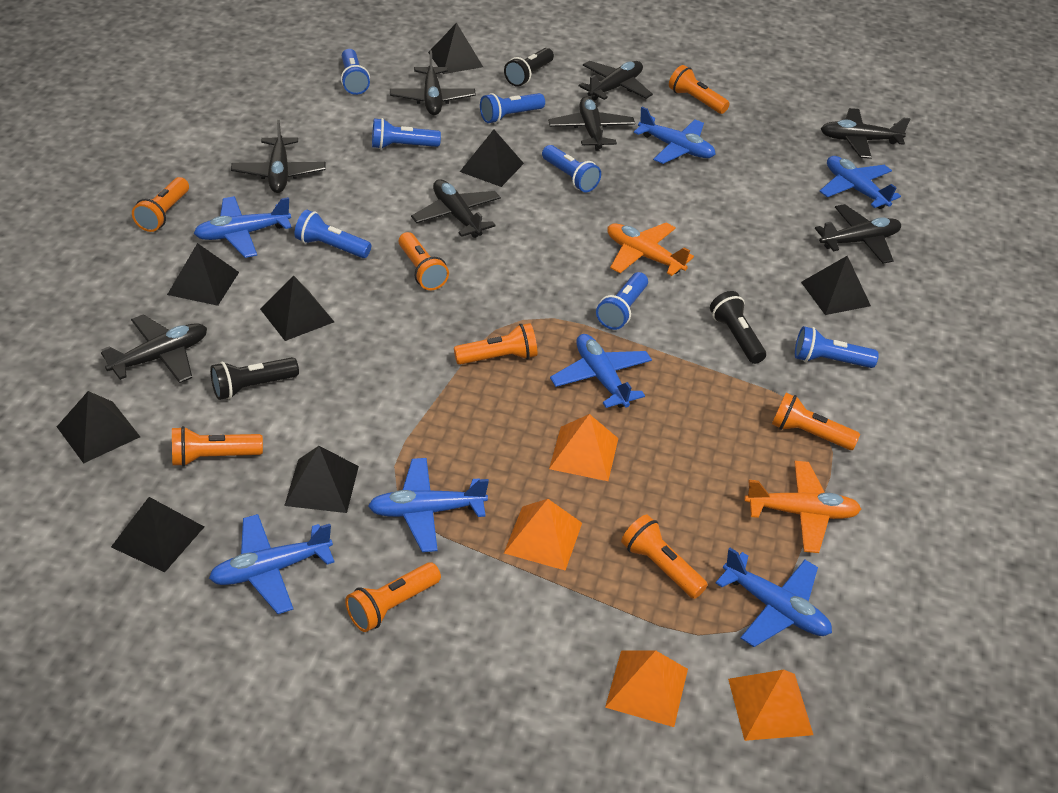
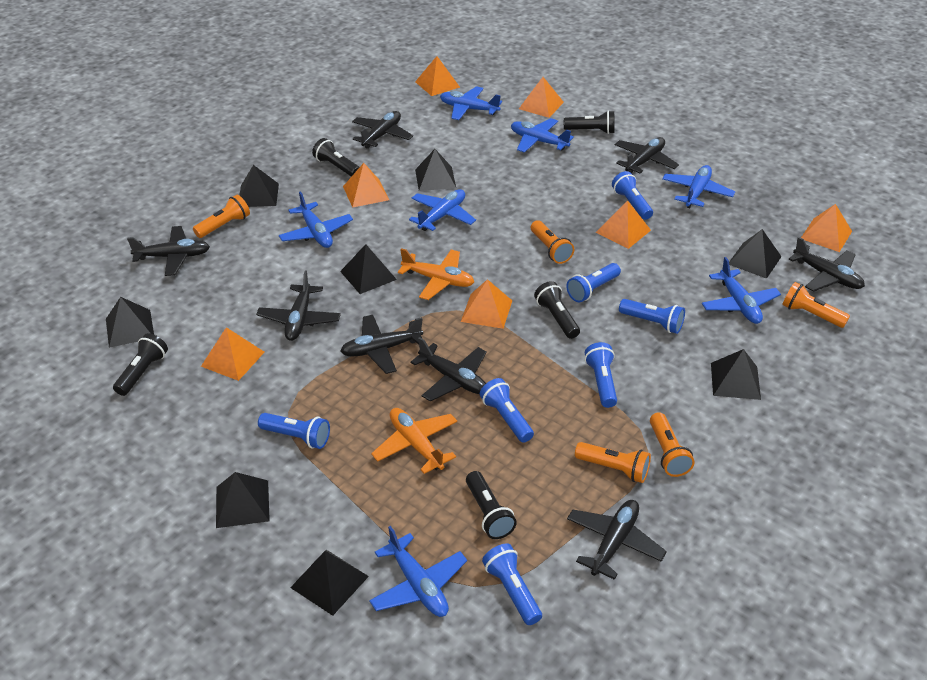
black flashlight: [210,357,299,400] [504,48,554,87] [710,291,766,364] = 3 -> [113,333,168,396] [312,138,359,177] [466,471,517,539] [534,281,580,339] [564,111,614,134] = 5
orange flashlight: [132,177,189,232] [172,426,263,467] [345,562,441,632] [399,232,449,290] [454,323,537,365] [621,514,708,599] [669,65,730,114] [772,393,860,450] = 8 -> [193,195,250,238] [531,220,574,264] [575,442,651,483] [650,412,695,477] [782,282,850,328] = 5
orange pyramid: [504,499,582,571] [549,414,618,481] [605,650,688,727] [728,670,813,741] = 4 -> [201,327,264,381] [343,163,389,208] [415,56,460,96] [461,279,512,329] [519,77,564,118] [596,200,651,249] [801,204,852,252] = 7

